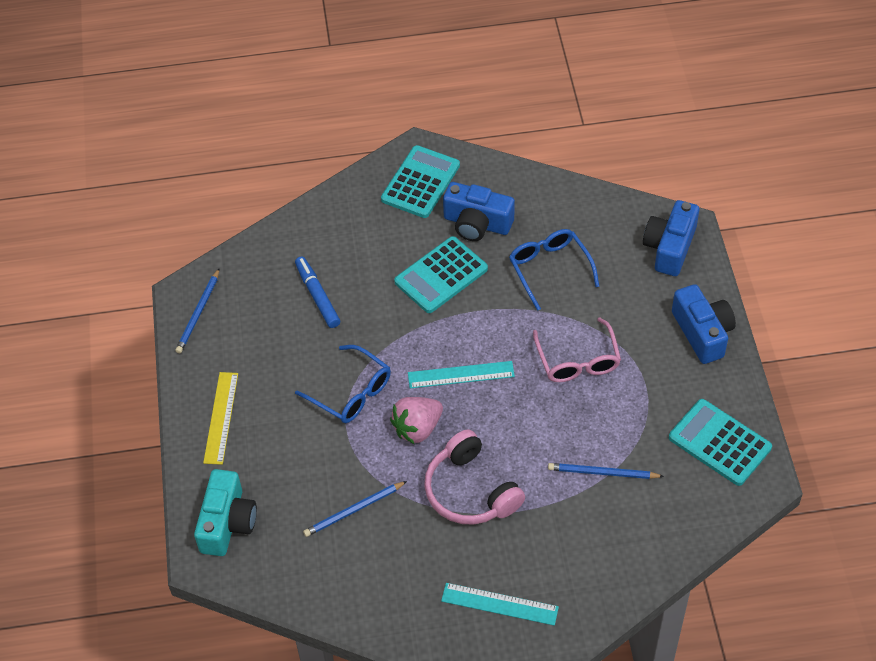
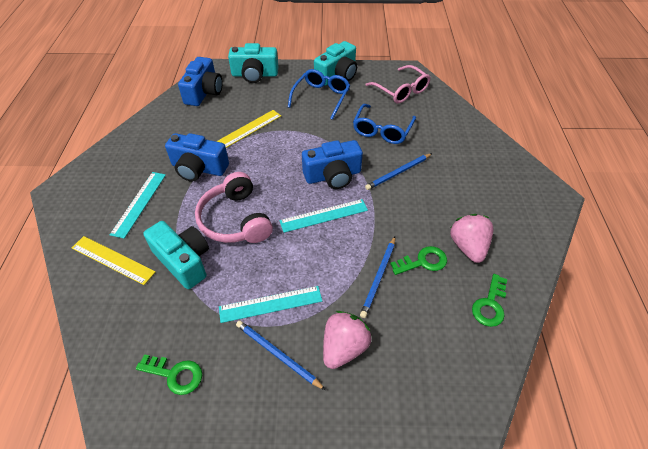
blue marker: [295,257,340,328] = 1 -> none = 0
green key: none = 0 -> [136,354,202,395] [390,246,447,275] [472,274,507,327] = 3
pink strawberry: [390,397,443,444] = 1 -> [323,311,372,369] [450,214,493,263] = 2
turquoise calculator: [381,145,460,218] [394,236,488,313] [669,399,772,486] = 3 -> none = 0
turquoise camera: [194,469,257,556] = 1 -> [143,221,209,289] [228,43,278,83] [314,41,357,85] = 3
turquoise ruler: [408,361,515,389] [441,583,559,626] = 2 -> [110,172,166,239] [219,286,322,323] [279,199,368,233] = 3
yellow ruler: [203,372,238,465] = 1 -> [72,236,156,285] [216,110,281,148] = 2

